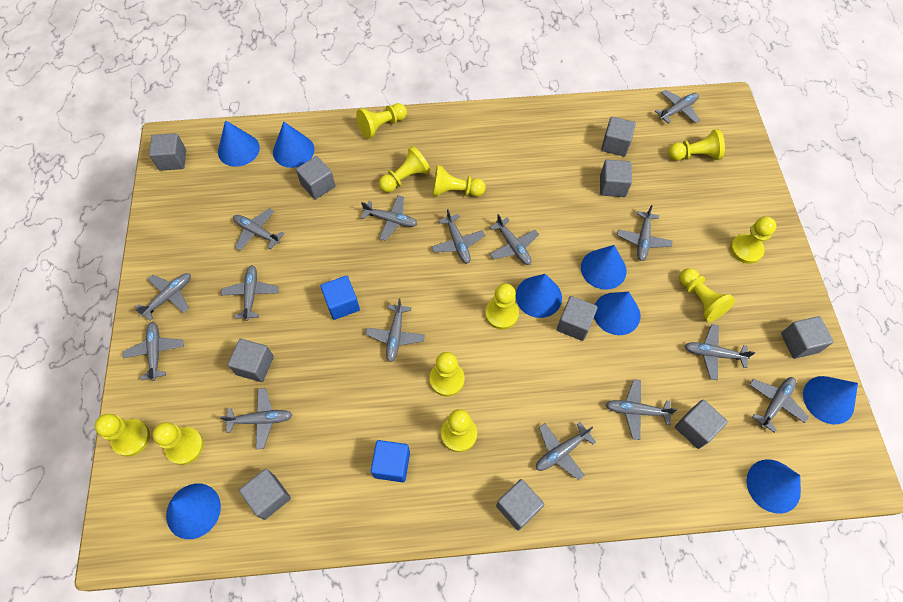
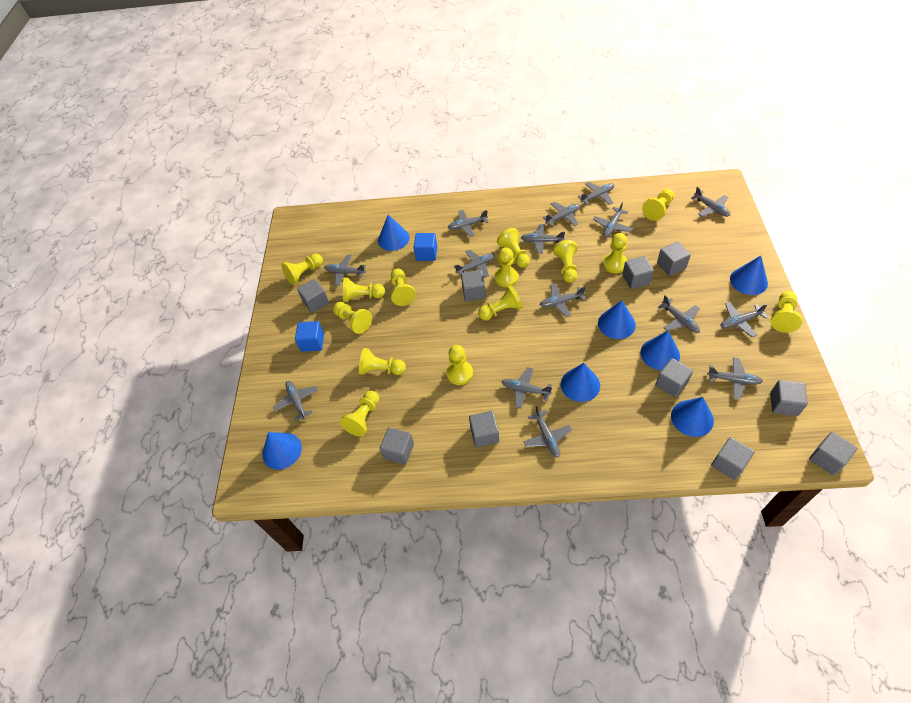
blue cone: [166,483,221,539] [218,120,260,167] [273,121,314,168] [516,274,562,318] [581,245,626,290] [594,292,640,335] [747,459,801,514] [803,376,858,424] = 8 -> [262,432,302,470] [378,215,410,251] [561,363,600,402] [598,300,636,339] [641,331,680,370] [671,397,714,437] [730,256,768,295] = 7
yellow pawn: [95,414,150,457] [153,422,204,465] [356,103,407,139] [379,146,431,193] [429,352,465,396] [432,165,486,197] [441,409,477,452] [485,283,519,329] [668,129,725,161] [679,268,735,322] [730,216,776,264] = 11 -> [281,253,323,285] [333,302,372,334] [340,390,379,437] [343,278,385,302] [359,348,406,375] [391,269,416,306] [446,345,473,385] [478,285,523,320] [494,247,519,287] [497,228,530,268] [553,240,577,283] [603,233,627,273] [642,189,674,221] [771,291,802,333] = 14

